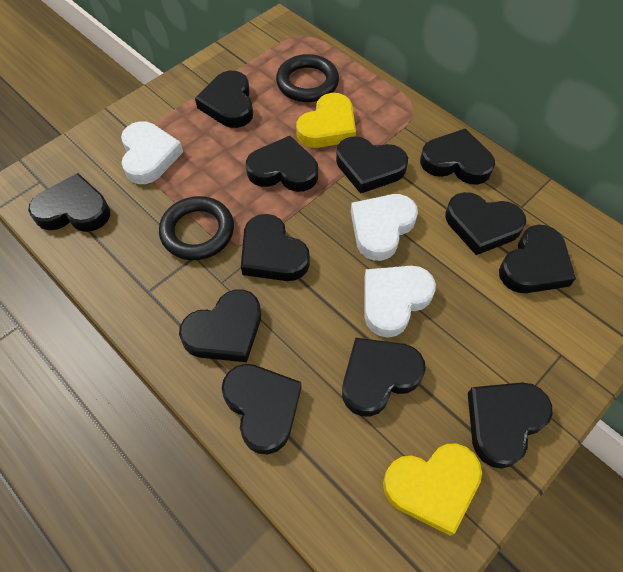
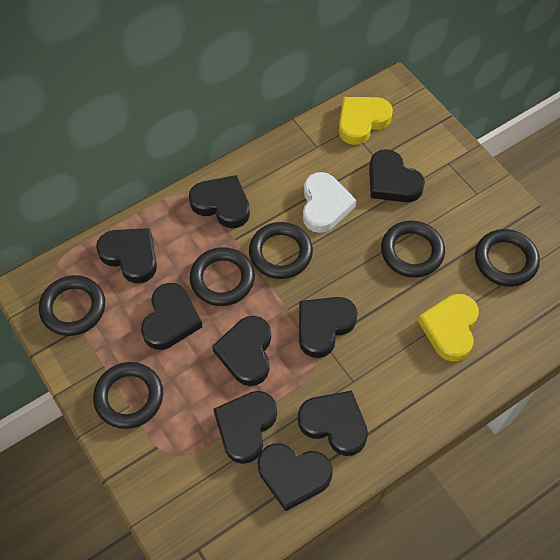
black heart: [28,173,110,232] [179,289,261,362] [195,71,253,128] [222,364,302,455] [241,214,310,281] [246,136,318,192] [336,136,408,194] [342,338,426,417] [420,128,495,185] [446,192,526,255] [468,382,553,469] [499,225,576,293] = 12 -> [96,228,157,283] [141,283,203,350] [189,175,250,228] [212,316,271,386] [213,391,277,464] [258,443,333,511] [298,391,368,456] [299,297,358,358] [369,149,425,202] = 9
black ring: [159,196,234,260] [276,54,339,102] = 2 -> [39,275,105,336] [93,362,163,429] [190,247,255,306] [249,222,313,279] [381,221,445,278] [475,229,540,287] = 6
white heart: [121,121,183,184] [351,194,418,261] [364,266,436,338] = 3 -> [303,172,356,233] = 1

